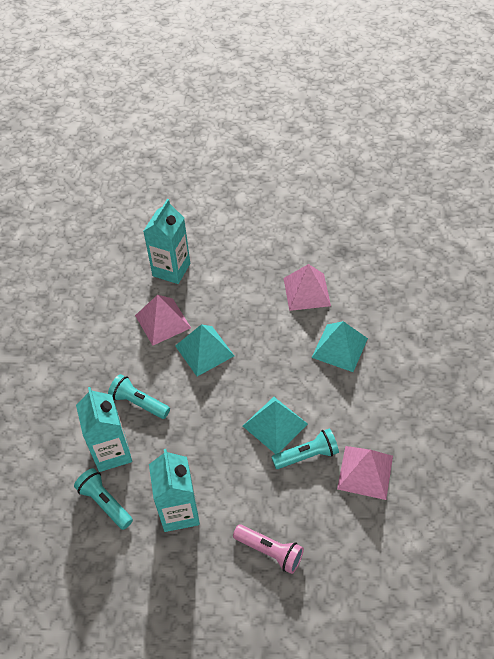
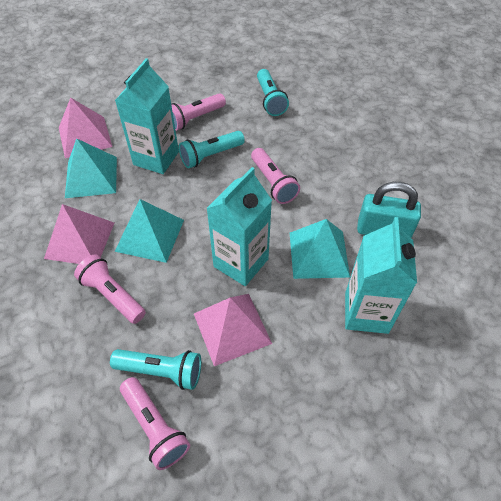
pink flashlight: [233,525,304,574] = 1 -> [74,254,146,324] [120,377,190,470] [171,93,226,131] [251,148,300,204] = 4
turquoise padlock: none = 0 -> [357,182,421,238] = 1

